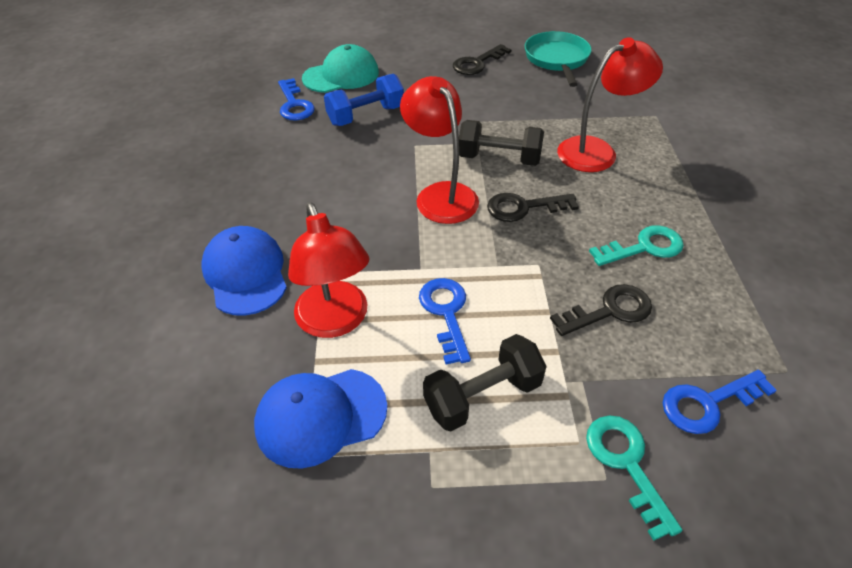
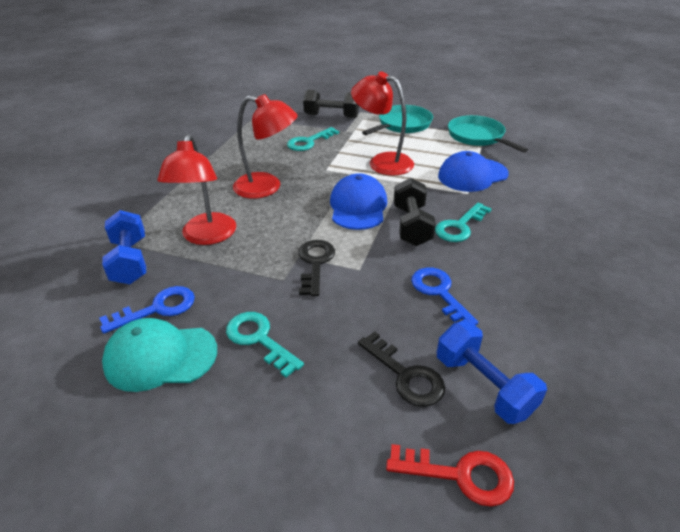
black key: [453,44,511,75] [487,193,579,222] [550,284,652,336] = 3 -> [298,240,335,296] [358,331,445,407] = 2
blue dumbbell: [324,74,404,126] = 1 -> [102,210,146,284] [437,322,547,424] = 2
blue key: [278,78,315,120] [419,278,471,364] [662,370,777,434] = 3 -> [99,286,195,334] [411,267,478,325] = 2
red key: none = 0 -> [386,444,514,507] = 1
turquoise key: [586,415,682,541] [589,225,684,266] = 2 -> [226,312,304,378] [287,127,339,151] [435,203,492,242] = 3
turquoise pan: [525,31,592,87] = 1 -> [362,105,433,135] [448,115,528,153] = 2

